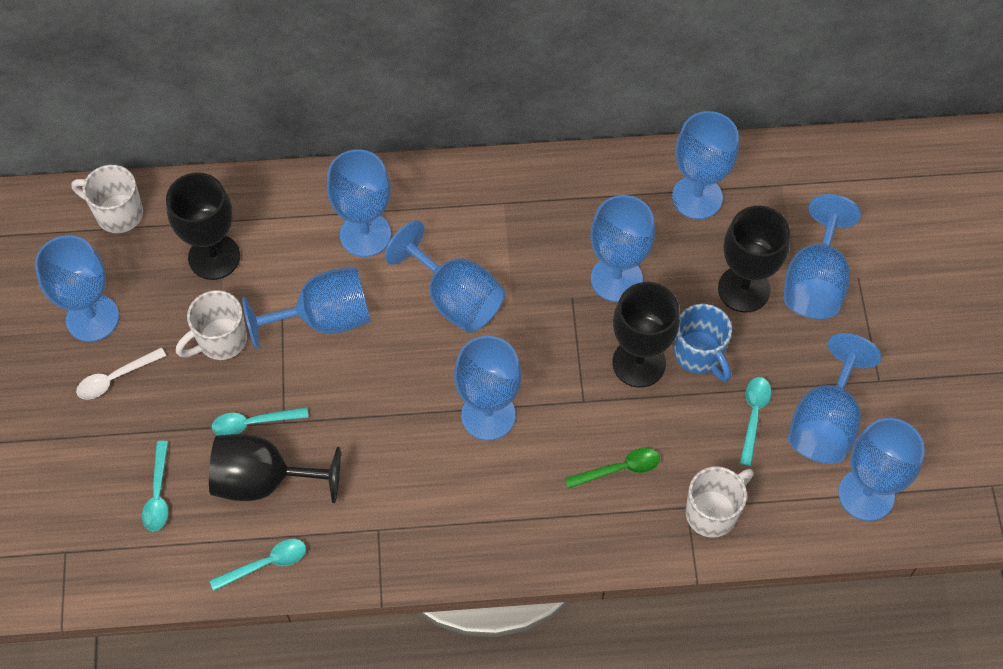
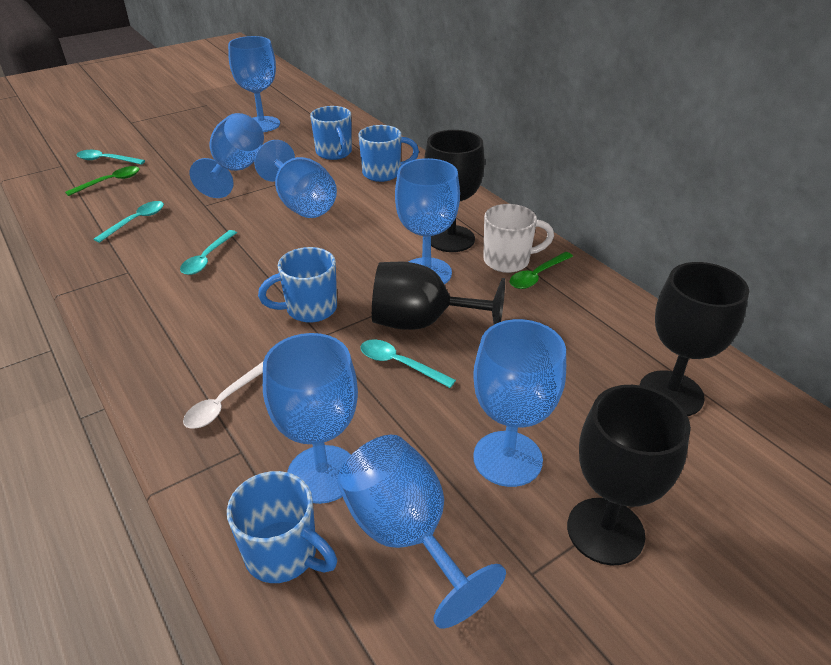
blue goblet: [35,235,119,342] [242,267,371,349] [327,149,391,257] [385,220,505,333] [454,336,521,440] [590,195,655,302] [672,111,739,219] [784,194,861,319] [788,333,881,464] [838,418,925,521] = 10 -> [190,113,264,198] [228,36,280,132] [254,140,337,218] [263,333,358,504] [337,434,506,629] [395,158,460,284] [473,319,566,487] = 7
blue mug: [674,304,732,382] = 1 -> [227,471,337,583] [258,247,337,323] [310,106,352,160] [358,125,419,182] = 4
green spoon: [565,448,660,489] = 1 -> [65,166,140,196] [510,252,573,289] = 2
white mug: [71,165,143,233] [176,290,247,360] [686,466,753,538] = 3 -> [483,204,554,273] = 1

